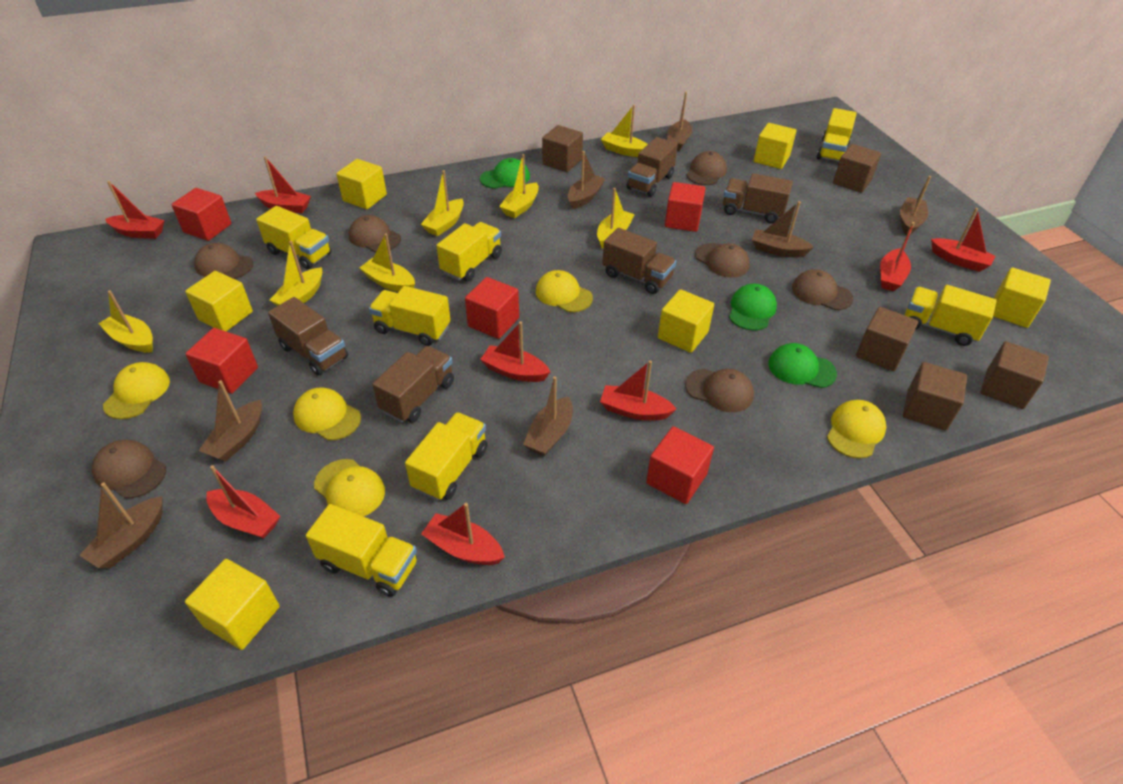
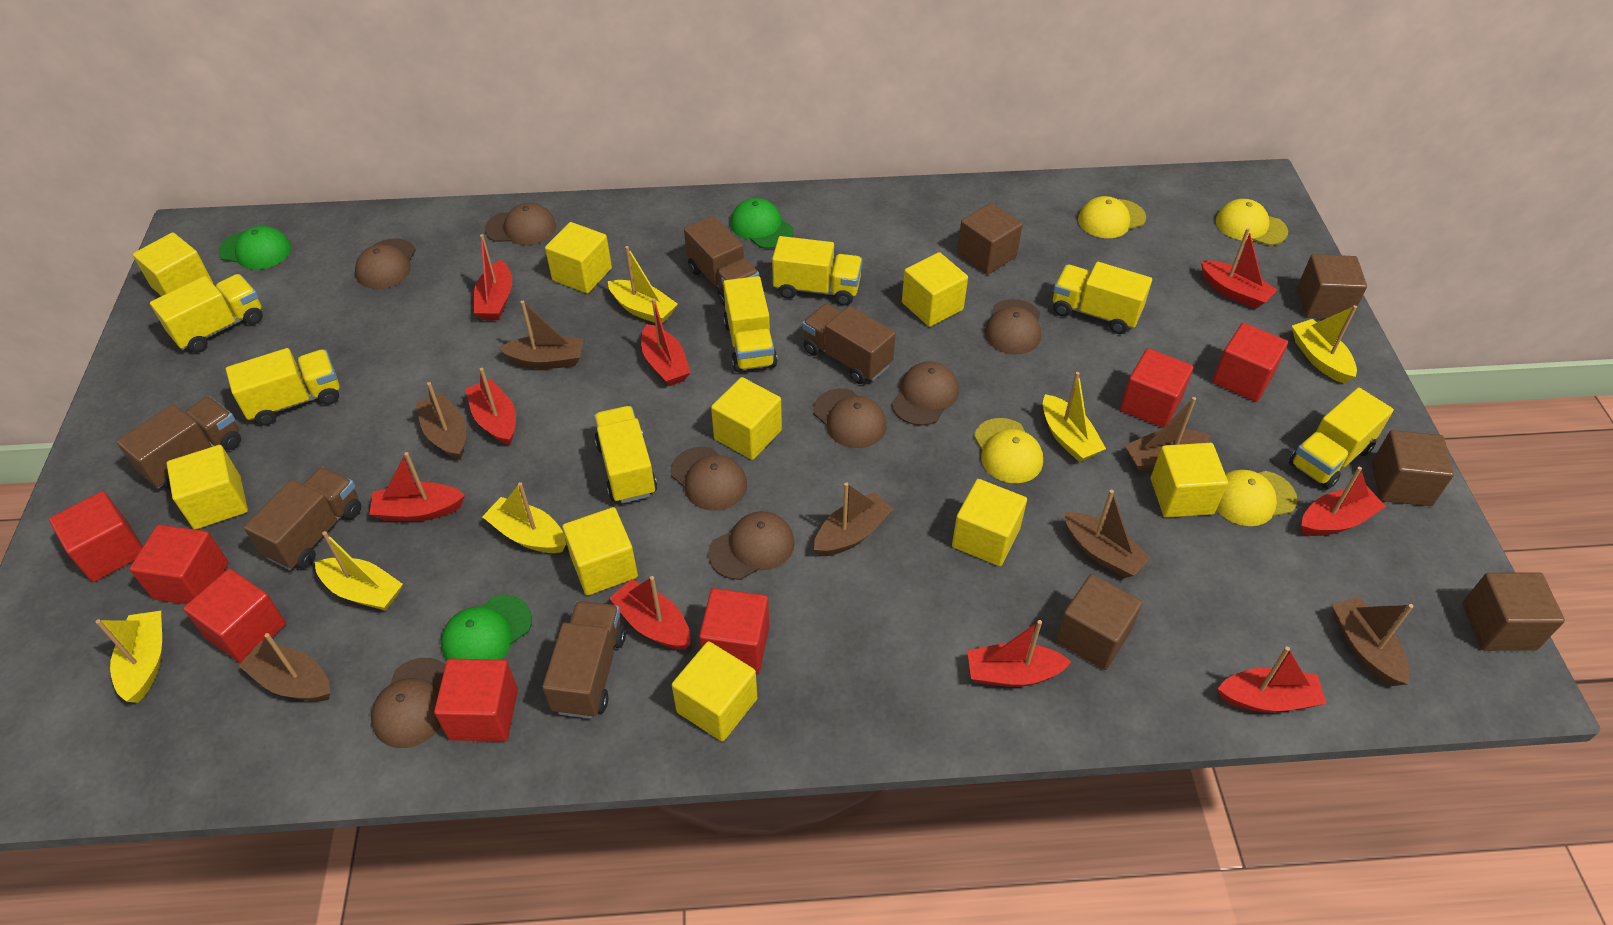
brown cap: [92,440,166,499] [194,243,253,279] [349,215,401,252] [685,369,754,412] [687,151,727,185] [695,243,750,278] [792,269,853,310] = 7 -> [355,239,416,289] [371,658,445,748] [485,203,556,245] [671,447,747,511] [708,511,795,580] [813,389,887,448] [891,361,959,426] [985,299,1041,354] = 8
red boat: [105,181,164,239] [206,465,280,539] [255,156,311,213] [421,503,505,565] [480,322,550,382] [600,360,676,420] [880,222,915,291] [931,208,996,272] = 8 -> [369,452,465,522] [465,368,516,446] [474,234,512,320] [609,576,690,650] [641,298,691,386] [967,620,1071,687] [1201,228,1277,309] [1217,646,1326,713] [1301,467,1386,536] = 9
red cube: [171,188,231,241] [185,328,258,394] [465,277,519,339] [646,427,714,504] [665,182,706,232] = 5 -> [49,491,143,582] [130,525,229,604] [183,569,286,663] [434,659,518,742] [699,588,769,673] [1120,348,1194,428] [1212,323,1288,402] = 7
yellow boat: [98,290,153,352] [270,241,322,306] [360,233,415,292] [421,170,464,236] [499,154,539,218] [597,188,635,248] [601,105,648,157] = 7 -> [96,611,162,703] [315,531,403,611] [482,482,566,553] [608,246,678,323] [1043,372,1106,462] [1292,305,1357,383] = 6
yellow cap: [103,362,170,419] [293,387,361,440] [314,459,385,516] [536,270,593,312] [827,400,886,459] = 5 -> [974,418,1043,483] [1078,196,1146,238] [1216,199,1288,246] [1216,470,1298,526] = 4
yellow cube: [185,271,253,332] [185,559,280,650] [336,159,387,209] [658,289,714,353] [754,123,796,169] [993,267,1051,328] = 6 -> [133,232,213,296] [167,445,248,530] [545,222,612,293] [562,507,638,596] [672,641,757,742] [711,377,782,460] [902,252,968,327] [952,479,1027,566] [1151,443,1228,518] = 9

